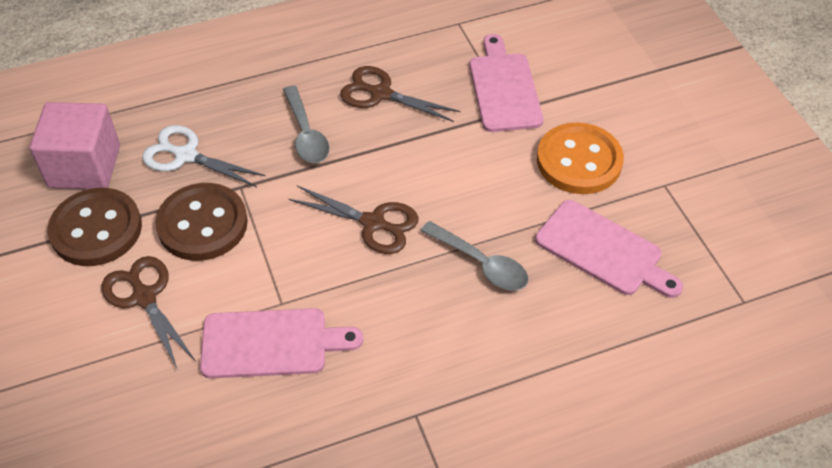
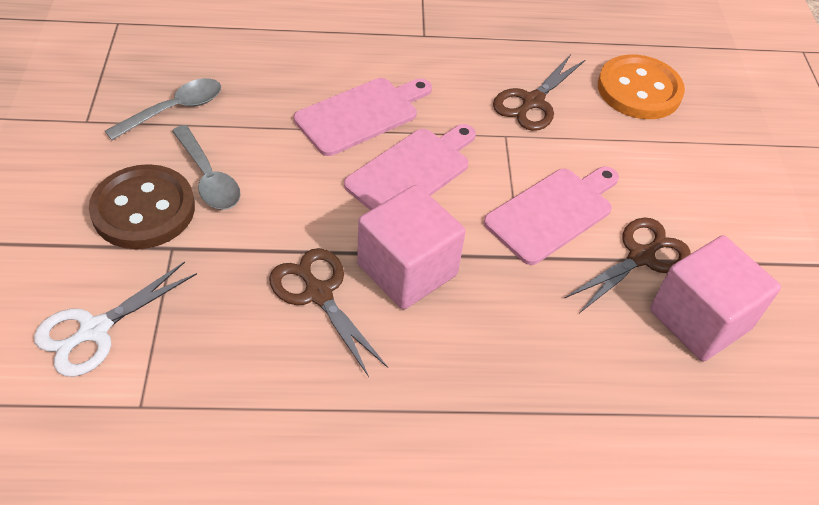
brown button: [48,188,142,266] [155,183,248,261] = 2 -> [89,164,195,249] = 1
pink cube: [29,102,120,189] = 1 -> [357,185,466,309] [650,235,781,361] = 2

